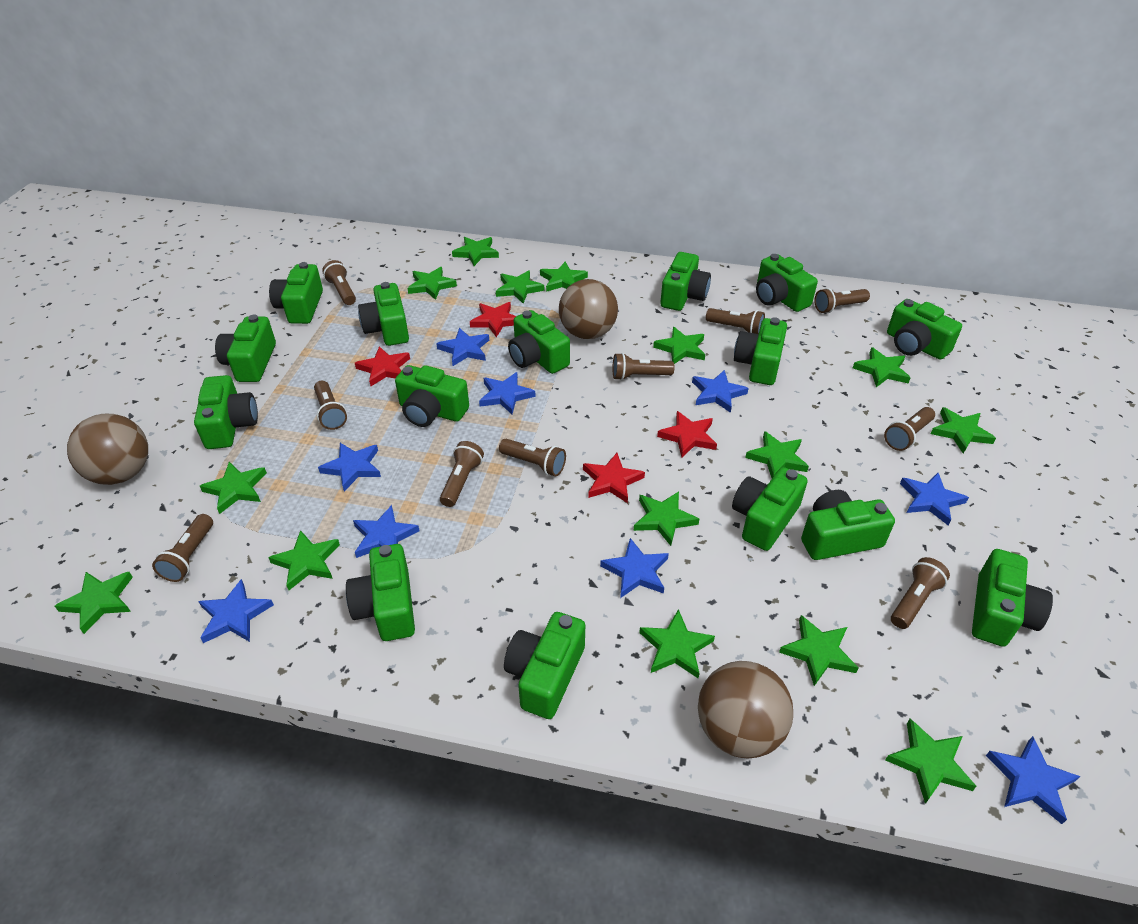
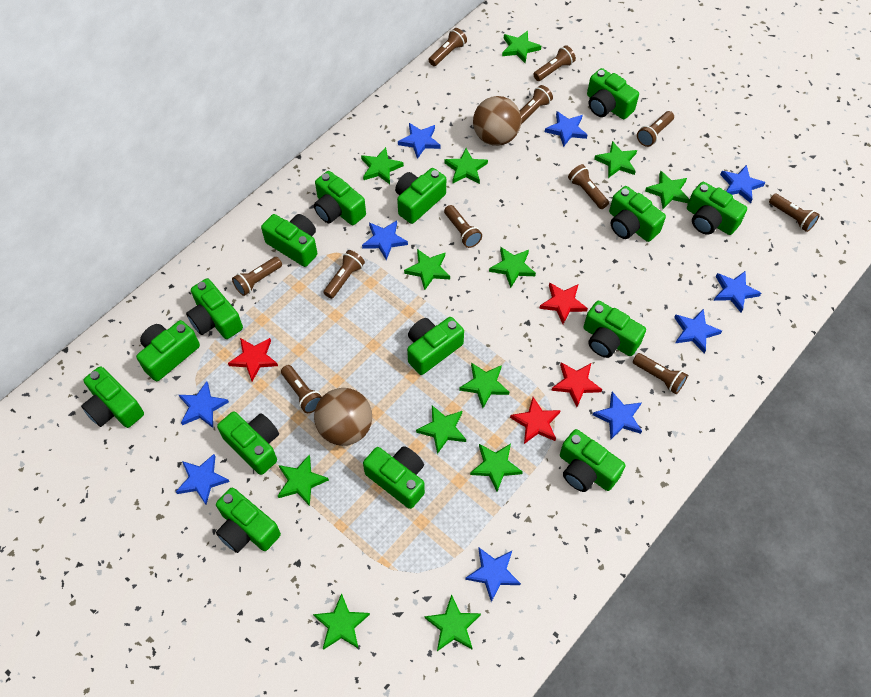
blue star: [198,579,274,643] [318,443,381,491] [353,505,420,558] [436,328,489,366] [479,372,536,414] [600,538,669,598] [692,370,749,413] [900,473,969,526] [986,736,1080,824] = 9 -> [176,454,230,505] [179,381,229,428] [362,220,408,260] [398,123,441,159] [465,548,521,602] [545,111,587,147] [593,392,642,439] [674,309,722,353] [714,271,761,312] [720,165,765,203] = 10
brown ball: [67,414,148,485] [559,279,618,339] [698,661,793,758] = 3 -> [314,388,372,446] [473,96,521,146] = 2
brown flashlight: [152,514,213,582] [314,381,347,430] [322,260,356,305] [440,441,484,507] [499,439,566,476] [612,353,675,380] [706,308,765,334] [814,288,870,313] [884,407,935,451] [891,557,950,629] = 10 -> [232,257,282,296] [281,365,322,413] [323,250,365,299] [429,28,467,66] [444,205,482,248] [520,85,553,124] [533,45,576,81] [568,164,609,209] [633,353,688,394] [637,111,674,147] [769,194,820,232] = 11
green star: [55,572,133,634] [200,462,267,514] [268,530,340,590] [407,267,457,300] [452,237,499,266] [496,270,544,304] [540,262,588,292] [633,491,699,546] [639,609,715,678] [653,327,705,364] [745,431,809,478] [779,615,859,686] [853,347,911,387] [885,719,977,804] [931,407,996,454] = 15 -> [278,455,329,506] [313,593,370,650] [361,147,404,184] [404,249,450,290] [416,405,466,454] [425,595,481,651] [444,148,488,184] [459,363,509,408] [470,444,523,491] [489,247,536,288] [502,31,541,63] [594,141,637,178] [645,171,690,209] = 13

